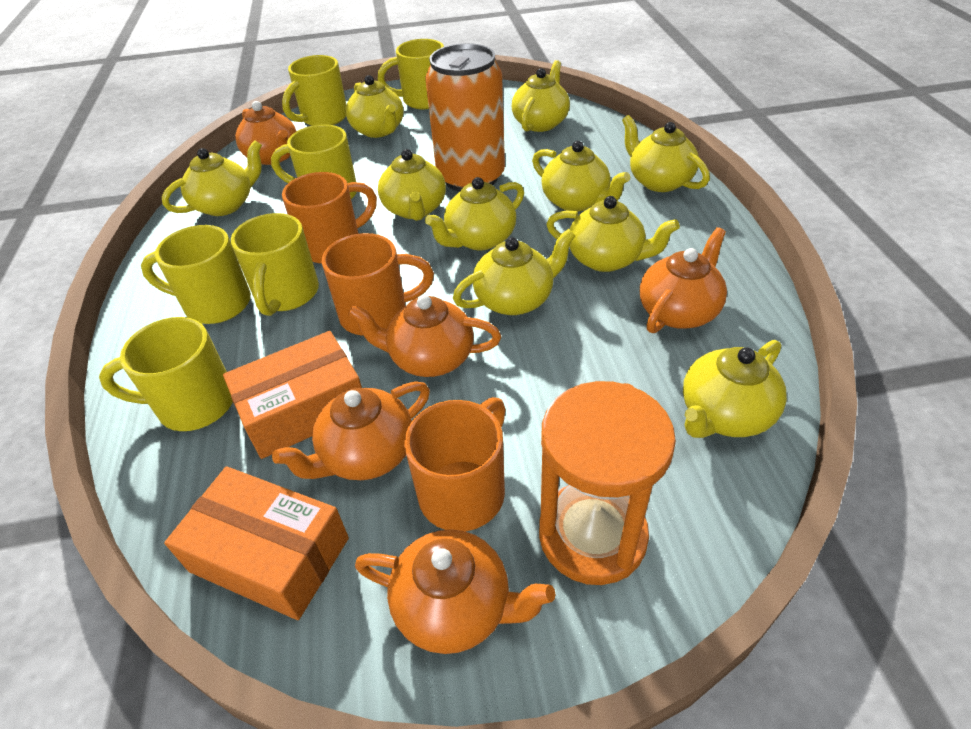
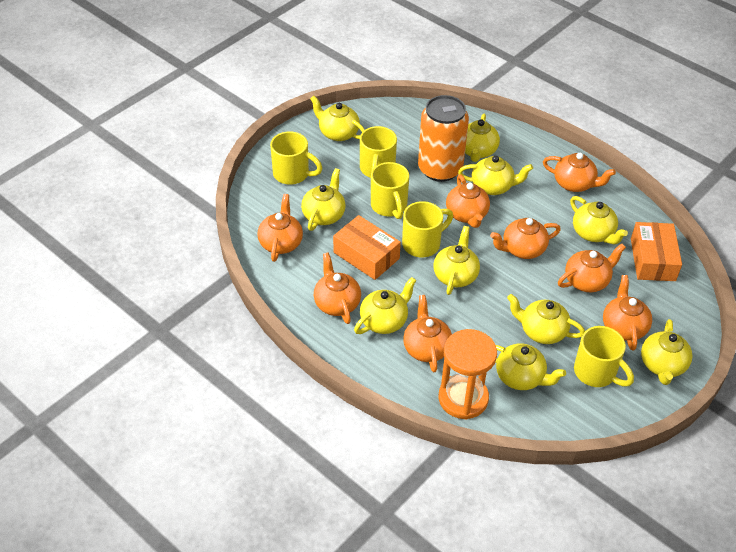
orange mug: [282,172,377,264] [322,233,434,336] [404,397,505,531] = 3 -> none = 0
orange teapot: [235,101,296,165] [272,381,430,480] [348,295,501,377] [355,529,555,654] [640,227,727,333] = 5 -> [257,194,303,262] [314,253,361,324] [403,295,452,372] [446,175,490,228] [490,218,561,259] [543,153,616,192] [558,244,626,292] [603,275,652,351] = 8
yellow mug: [99,317,233,431] [141,225,251,324] [231,213,319,316] [271,124,357,199] [282,55,346,126] [378,39,444,109] = 6 -> [270,131,323,185] [360,126,397,178] [371,162,409,219] [402,201,453,257] [574,326,634,387] = 5

